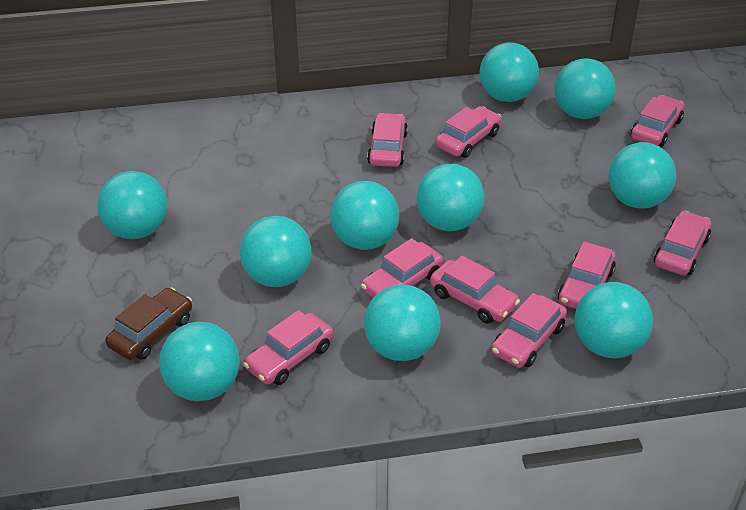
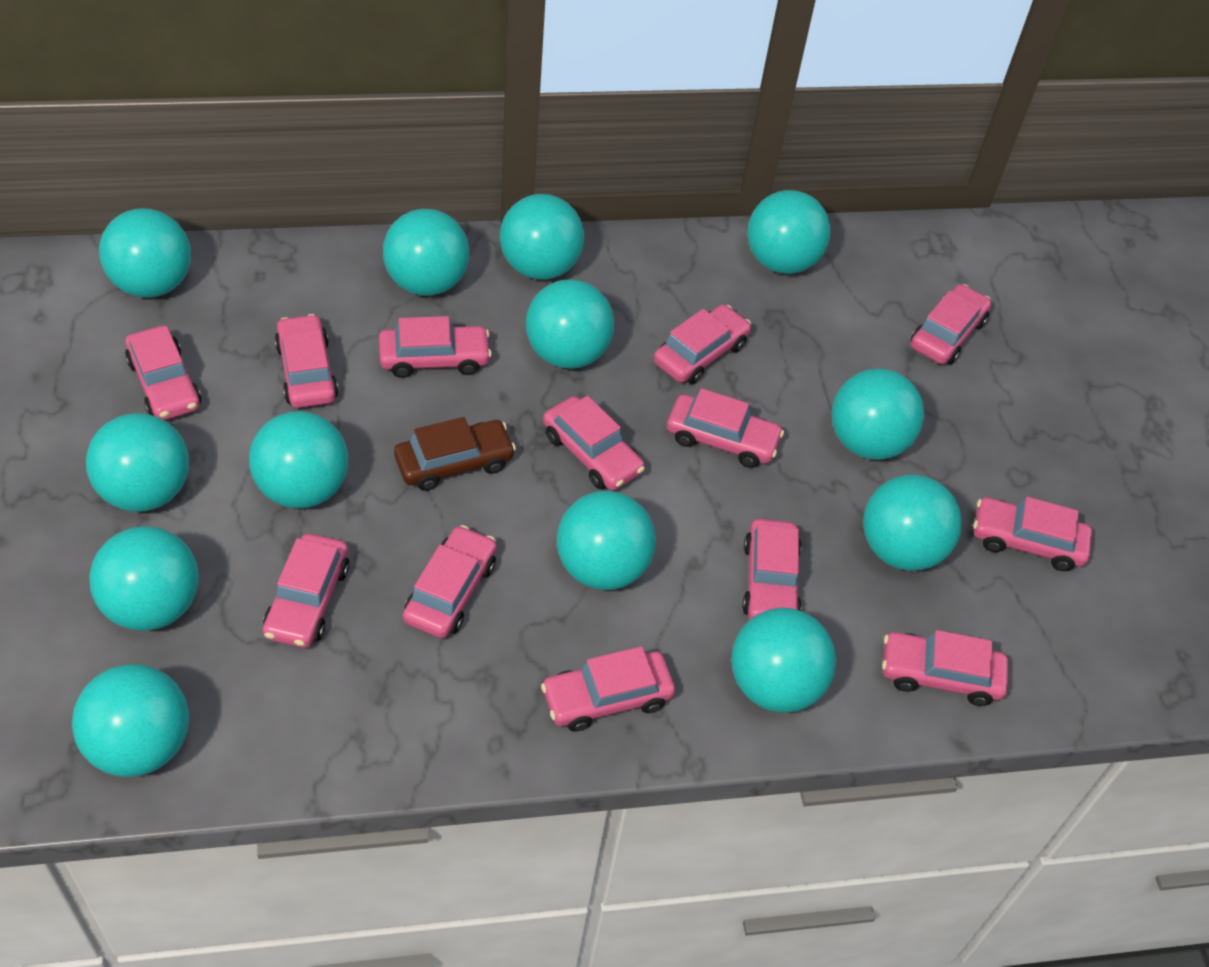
pink car: [243,310,333,385] [361,238,443,298] [367,113,408,167] [430,256,520,323] [436,106,501,158] [491,293,567,368] [558,242,616,309] [631,95,685,147] [654,211,711,276] = 9 -> [125,326,202,420] [263,533,349,648] [275,314,338,408] [379,316,492,378] [403,525,497,638] [541,646,675,732] [543,396,645,490] [653,304,751,384] [667,388,784,468] [742,519,802,620] [882,630,1008,706] [911,284,992,364] [973,497,1092,571] = 13
turquoise ball: [97,171,167,239] [159,322,240,401] [240,216,311,287] [330,181,399,250] [364,285,441,361] [416,164,484,231] [480,42,539,102] [555,58,616,119] [575,282,653,358] [608,142,676,209] = 10 -> [72,664,189,777] [86,413,189,512] [89,526,199,631] [99,208,191,298] [249,411,348,509] [383,209,469,296] [500,194,584,280] [526,279,614,369] [557,491,656,590] [731,608,836,713] [747,190,831,274] [832,368,924,460] [863,475,962,571] = 13

